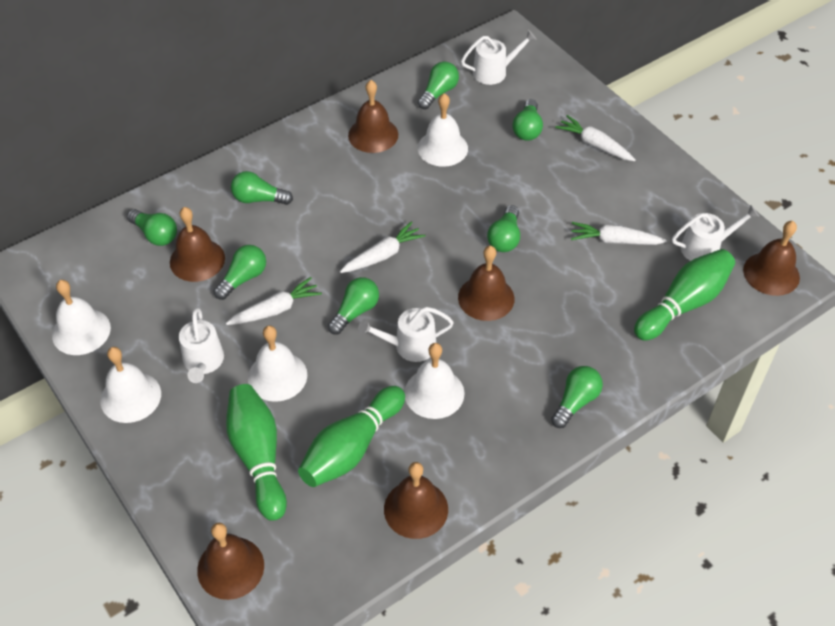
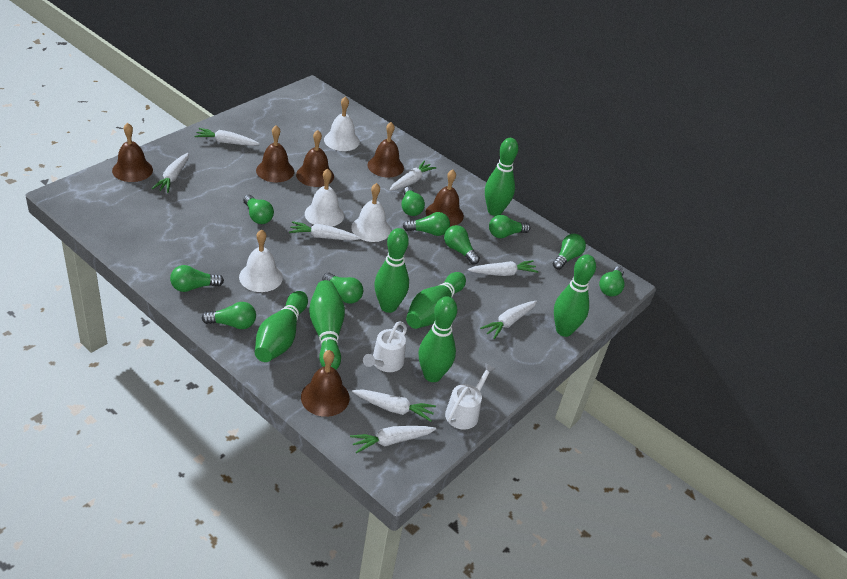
green bowling pin: [226,384,287,521] [298,386,405,487] [634,249,735,341] = 3 -> [255,291,308,362] [309,280,345,370] [374,228,409,313] [406,272,466,329] [418,296,457,382] [485,138,518,216] [554,255,596,337] = 7
green light bulb: [127,209,177,246] [214,245,266,300] [231,171,293,205] [328,277,379,335] [418,62,459,109] [487,205,520,252] [513,99,543,141] [551,366,603,428] = 8 -> [170,265,224,292] [202,302,256,329] [243,195,274,224] [322,272,363,304] [401,186,425,216] [403,212,450,236] [444,225,480,265] [489,215,530,238] [553,234,586,270] [599,266,625,296] = 10
white bell: [52,280,111,355] [100,347,161,423] [248,326,307,402] [404,343,464,419] [417,93,468,167] = 5 -> [239,229,283,292] [305,169,344,227] [324,96,360,151] [351,183,391,242] = 4
white carrot: [226,277,322,325] [340,221,425,273] [555,115,635,161] [571,222,667,245] = 4 -> [152,153,189,193] [194,128,260,146] [289,221,361,241] [350,426,436,453] [352,389,436,422] [389,161,436,191] [468,260,538,276] [480,301,537,339] = 8
white watering can: [179,308,224,383] [358,307,454,362] [461,30,537,85] [672,205,759,261] = 4 -> [363,321,407,372] [445,363,495,430] = 2

